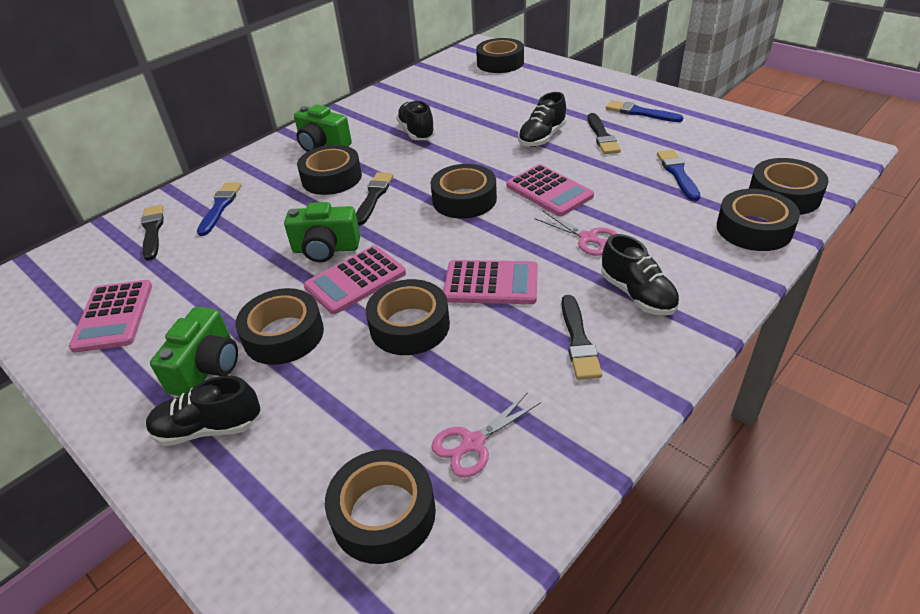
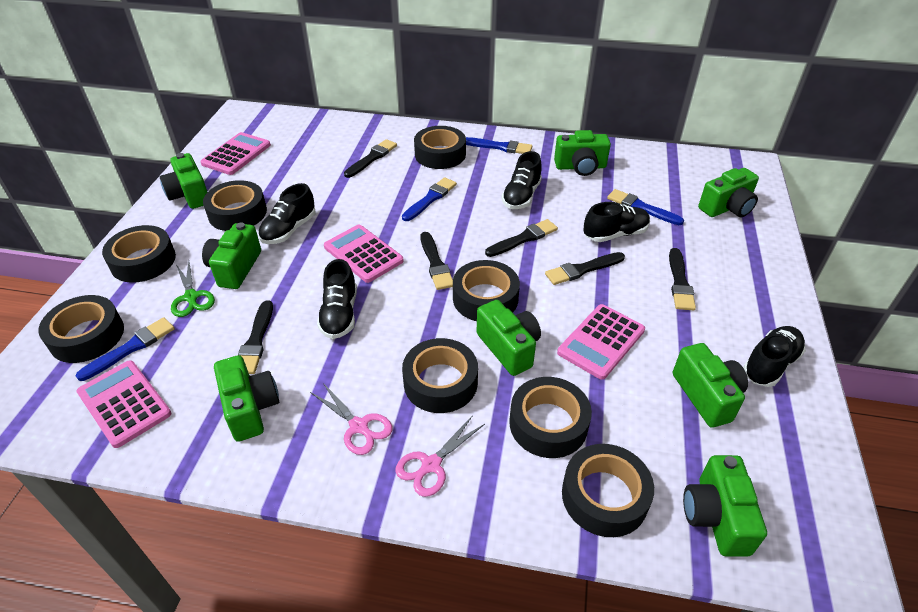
black brush: [141,205,164,261] [356,172,393,225] [561,295,602,380] [588,113,621,154] = 4 -> [238,300,273,374] [344,139,397,178] [420,232,453,290] [485,219,558,257] [545,252,625,285] [669,248,696,310] = 6
black shoe: [146,376,261,446] [396,100,436,140] [518,92,567,147] [601,234,680,316] = 4 -> [258,183,316,244] [317,259,357,339] [501,151,542,209] [583,202,650,242] [743,326,806,387] = 5
blue brush: [197,182,242,236] [606,100,684,122] [657,150,701,201] = 3 -> [76,317,175,381] [402,177,457,221] [466,137,532,154] [607,189,684,225] = 4
green camera: [150,307,238,396] [284,202,360,262] [294,105,352,152] = 3 -> [160,153,207,209] [202,222,261,289] [214,355,279,442] [477,300,541,376] [554,130,611,176] [673,343,748,428] [683,455,767,557] [698,168,759,217] = 8
green scissors: none = 0 -> [171,261,215,317] = 1

